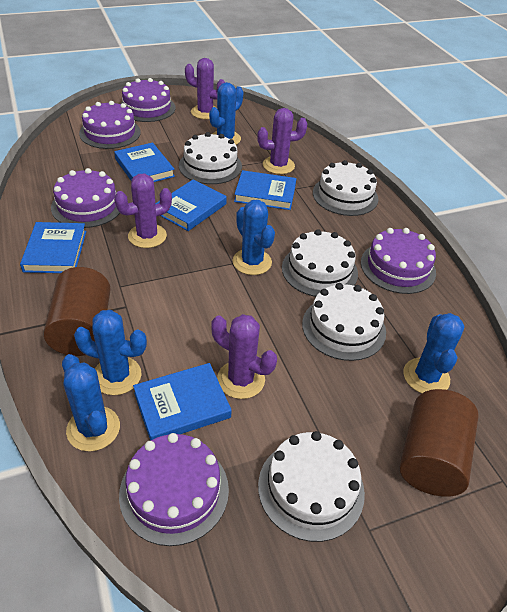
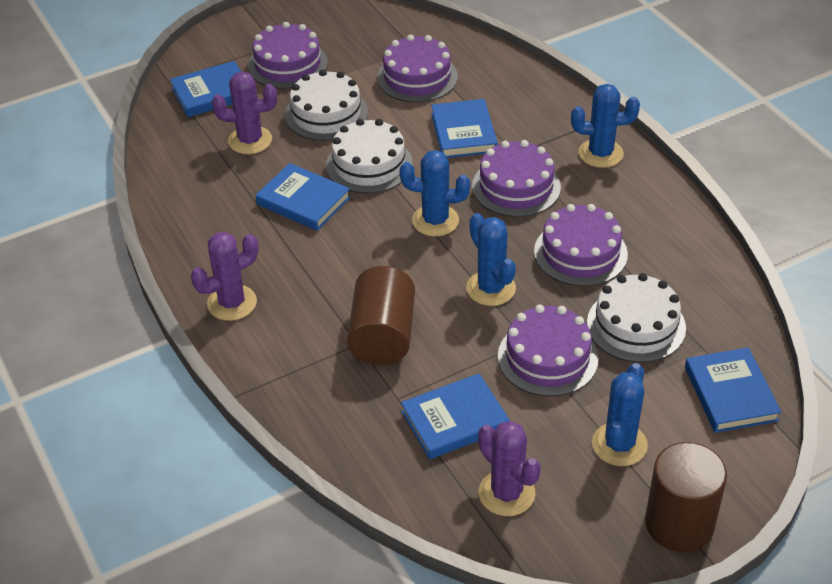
blue cactus: [62,354,120,452] [74,310,147,395] [209,82,243,145] [232,200,275,275] [403,313,465,393] = 5 -> [400,150,470,236] [466,213,516,306] [571,84,640,168] [592,363,648,466] = 4
purple cactus: [114,174,172,248] [185,58,225,120] [211,314,277,399] [257,108,307,174] = 4 -> [191,232,258,321] [212,72,277,154] [478,421,541,516] = 3
white cake: [179,132,242,184] [258,431,365,542] [282,229,358,297] [302,283,386,361] [313,160,379,216] = 5 -> [285,69,368,141] [326,119,412,194] [587,273,686,363] = 3

